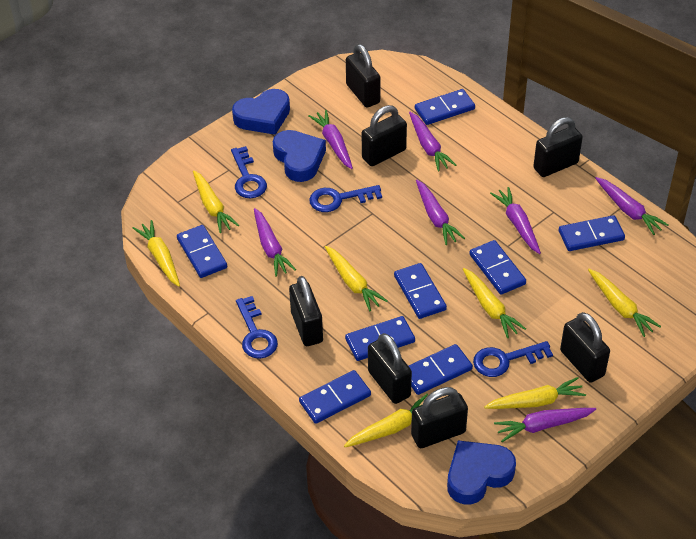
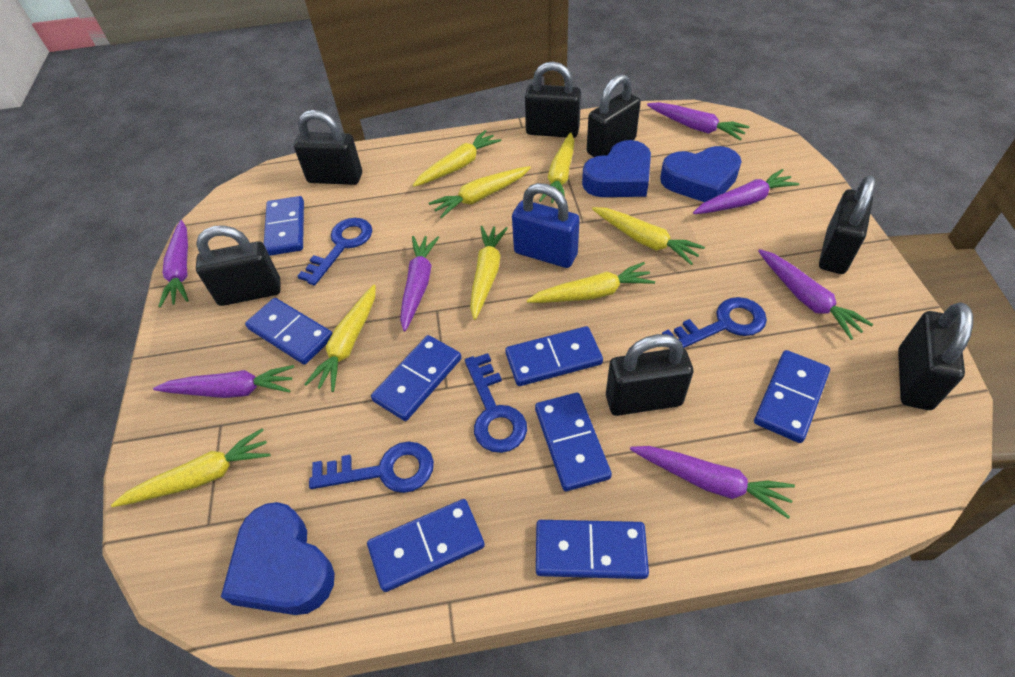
blue padlock: none = 0 -> [512,183,580,268] = 1
yellow carrot: [133,220,180,287] [193,170,239,233] [325,246,388,311] [344,394,428,447] [463,268,526,338] [484,377,586,409] [588,269,661,337] = 7 -> [111,428,271,507] [304,285,376,392] [413,130,501,187] [429,166,531,218] [470,226,508,320] [526,262,655,303] [539,132,574,203] [592,207,705,265] = 8

